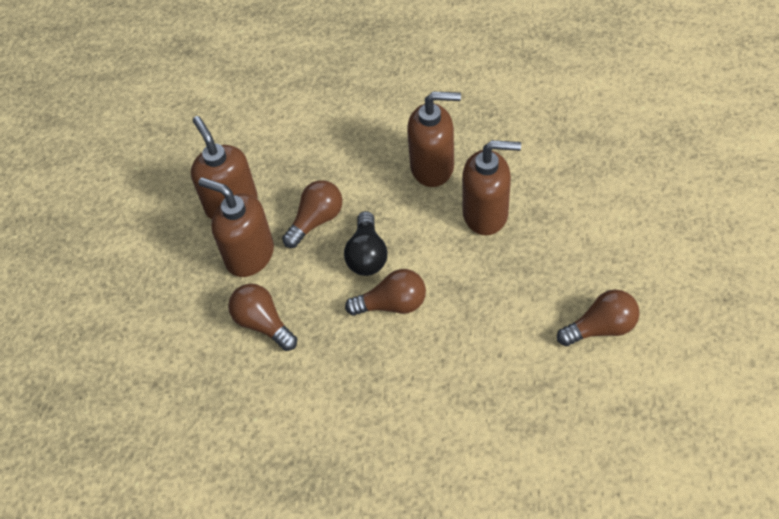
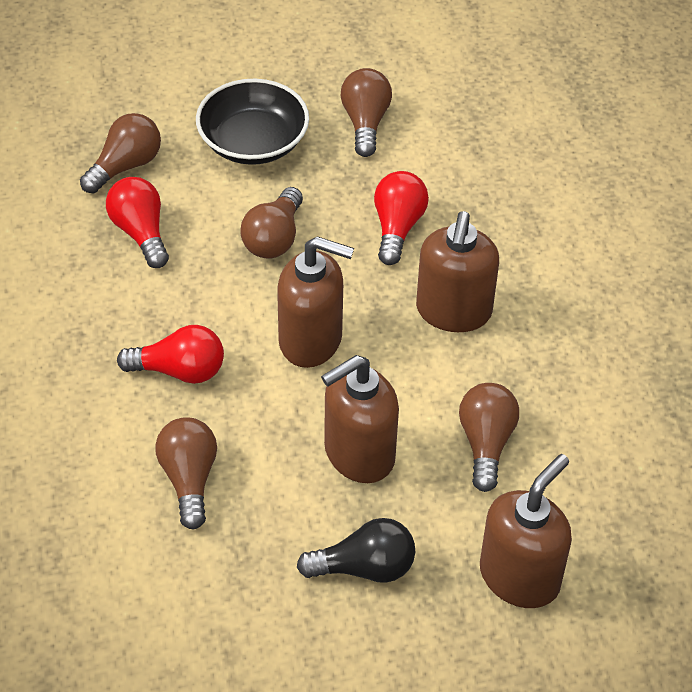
black bowl: none = 0 -> [196,79,309,165] = 1
brown light bulb: [228,284,297,351] [282,180,342,248] [345,269,426,316] [557,289,640,346] = 4 -> [80,113,161,194] [155,417,217,529] [240,187,303,258] [341,68,392,157] [459,383,519,492] = 5
red light bulb: none = 0 -> [106,177,169,268] [117,325,224,384] [374,171,429,265] = 3

